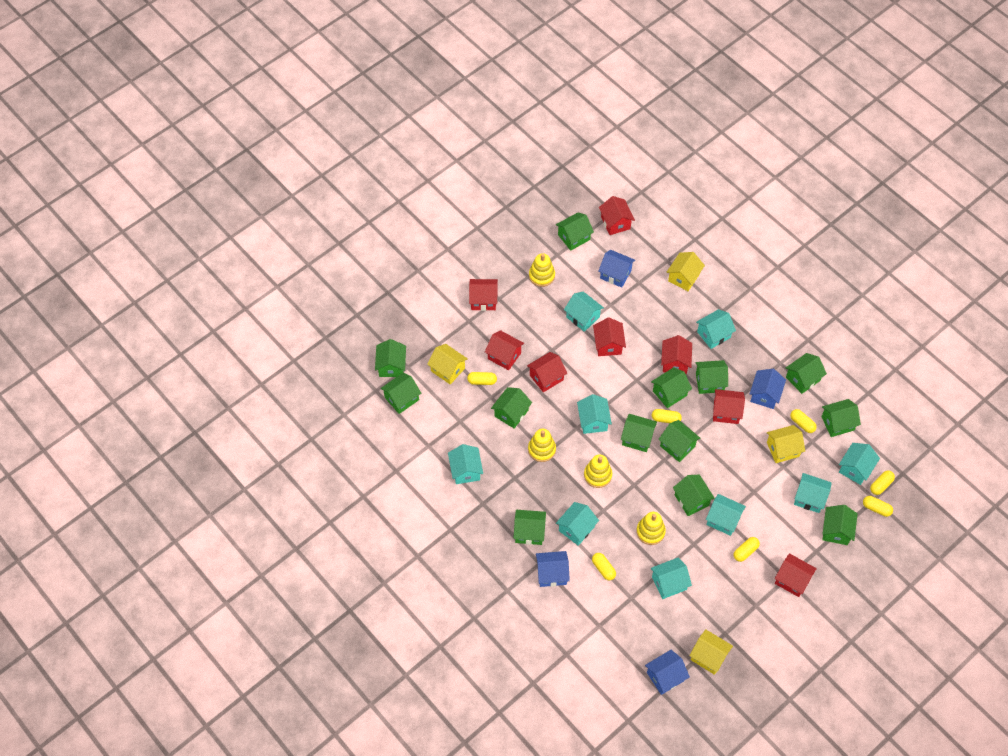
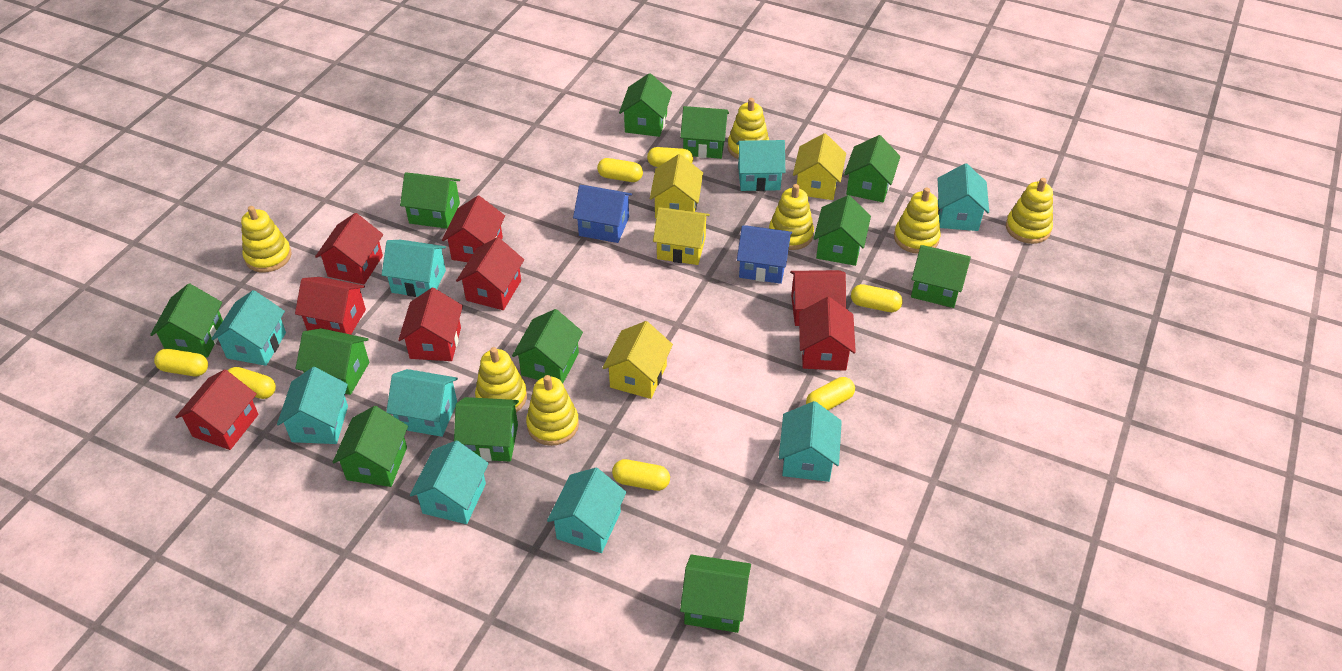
blue house: [536,551,570,587] [599,250,635,288] [645,650,690,695] [750,369,786,409] = 4 -> [573,185,632,243] [737,225,792,284] = 2
green house: [375,339,406,377] [380,373,421,414] [491,387,532,429] [513,510,546,545] [556,212,594,251] [621,414,657,452] [651,367,692,408] [658,420,700,462] [673,475,715,516] [696,360,728,394] [786,353,827,394] [821,399,861,437] [822,505,858,545] = 13 -> [150,283,223,358] [296,328,369,395] [333,406,408,487] [400,172,460,229] [454,397,519,462] [512,309,583,383] [619,73,672,137] [680,106,729,159] [680,555,751,633] [813,195,871,266] [844,135,900,202] [911,245,971,308] = 12
yellow stacking toy: [528,429,556,462] [529,253,555,287] [584,455,612,488] [636,512,666,545] = 4 -> [241,206,291,272] [475,347,527,412] [526,375,579,446] [728,98,769,159] [769,184,814,250] [894,187,941,254] [1006,178,1053,244] = 7

